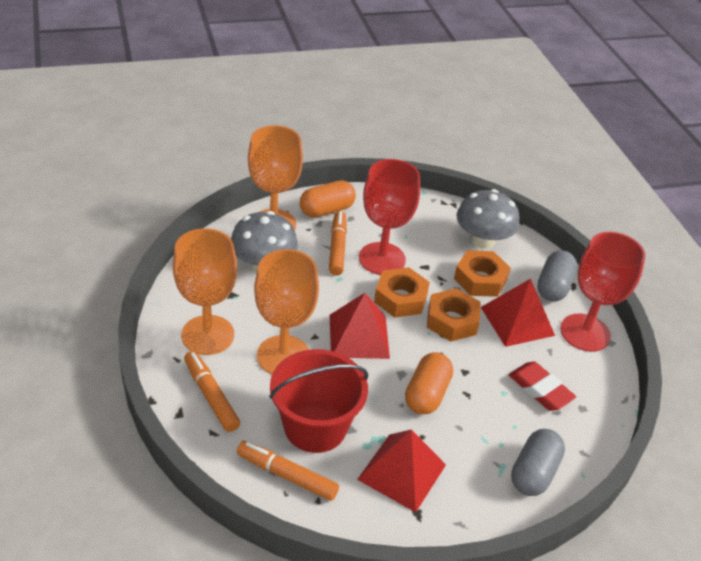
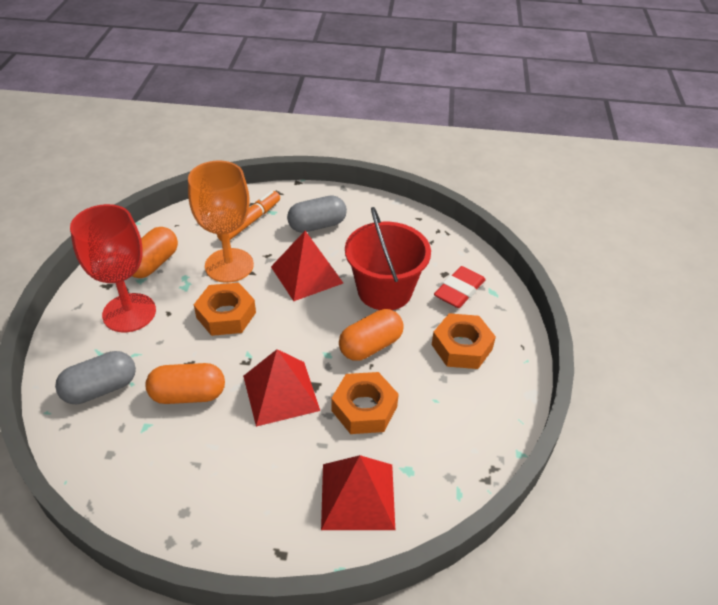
grey mushroom: [231,211,298,273] [457,189,519,249] = 2 -> none = 0
orange capsule: [300,180,356,218] [405,352,453,414] = 2 -> [132,227,178,278] [145,363,225,404] [339,309,404,361] = 3
orange goblet: [173,228,237,355] [248,125,303,231] [254,249,319,374] = 3 -> [188,161,254,283] = 1
orange marker: [184,351,240,432] [237,441,339,501] [329,211,347,276] = 3 -> [217,191,280,242] = 1
red goblet: [359,159,420,275] [560,232,645,352] = 2 -> [70,204,156,332] = 1

